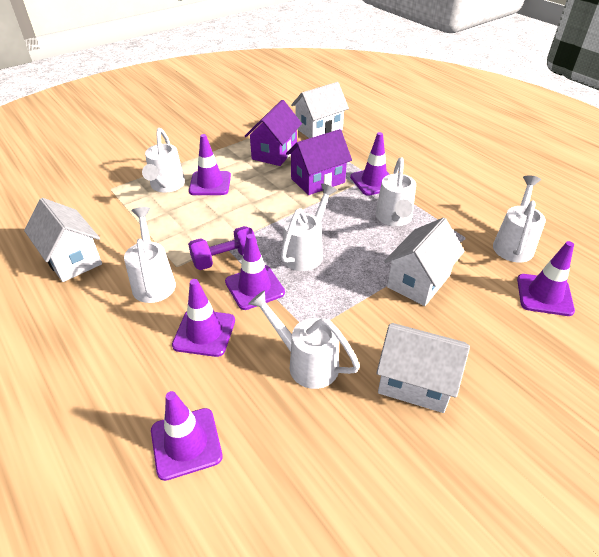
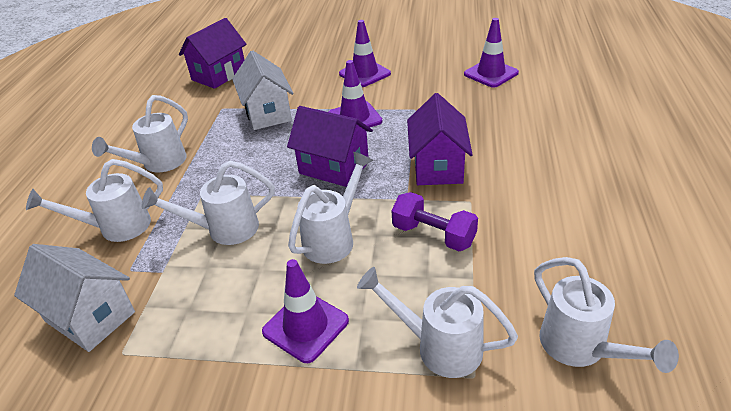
purple house: [245,100,302,166] [286,129,352,195] = 2 -> [179,18,247,89] [287,106,373,187] [407,93,473,185] = 3
purple traffic cone: [151,391,223,481] [172,279,235,357] [189,134,231,195] [225,234,285,310] [350,132,390,196] [517,241,575,316] = 6 -> [262,259,349,363] [329,60,383,127] [339,20,391,87] [464,18,519,88] = 4
white house: [24,198,102,282] [291,82,349,138] [376,323,470,413] [384,217,465,306] = 4 -> [14,244,135,352] [232,50,293,130] = 2

